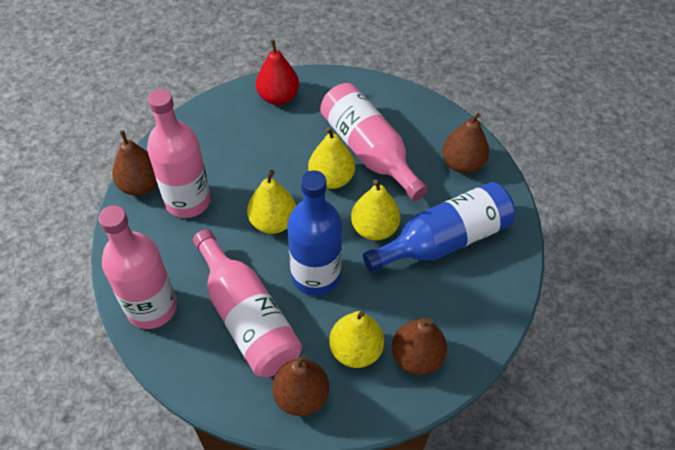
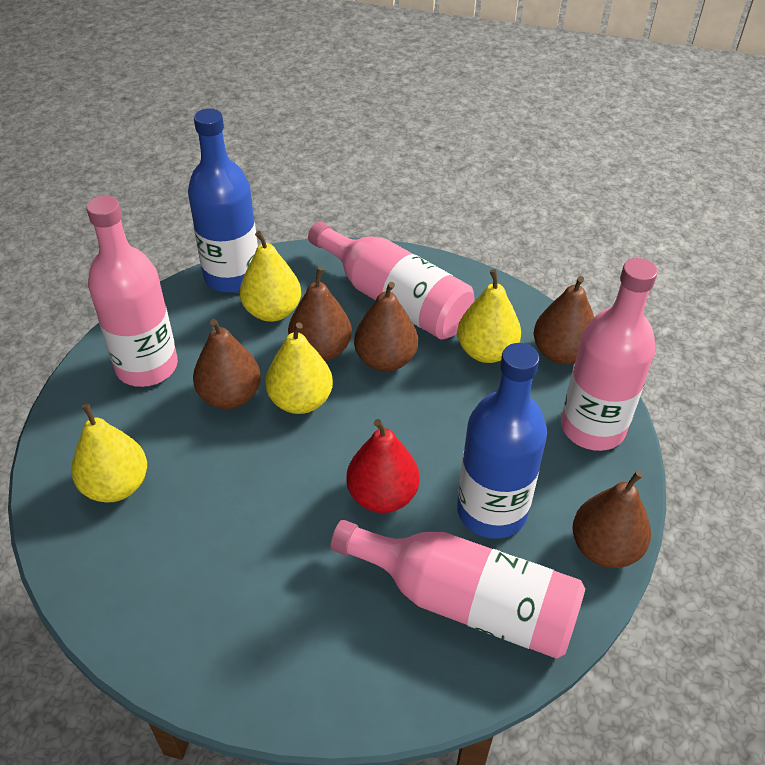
brown pear: [112,130,157,196] [272,354,329,416] [392,318,447,375] [442,113,489,173] = 4 -> [193,319,261,409] [288,267,352,361] [354,282,418,372] [534,276,594,365] [572,471,651,568] = 5

